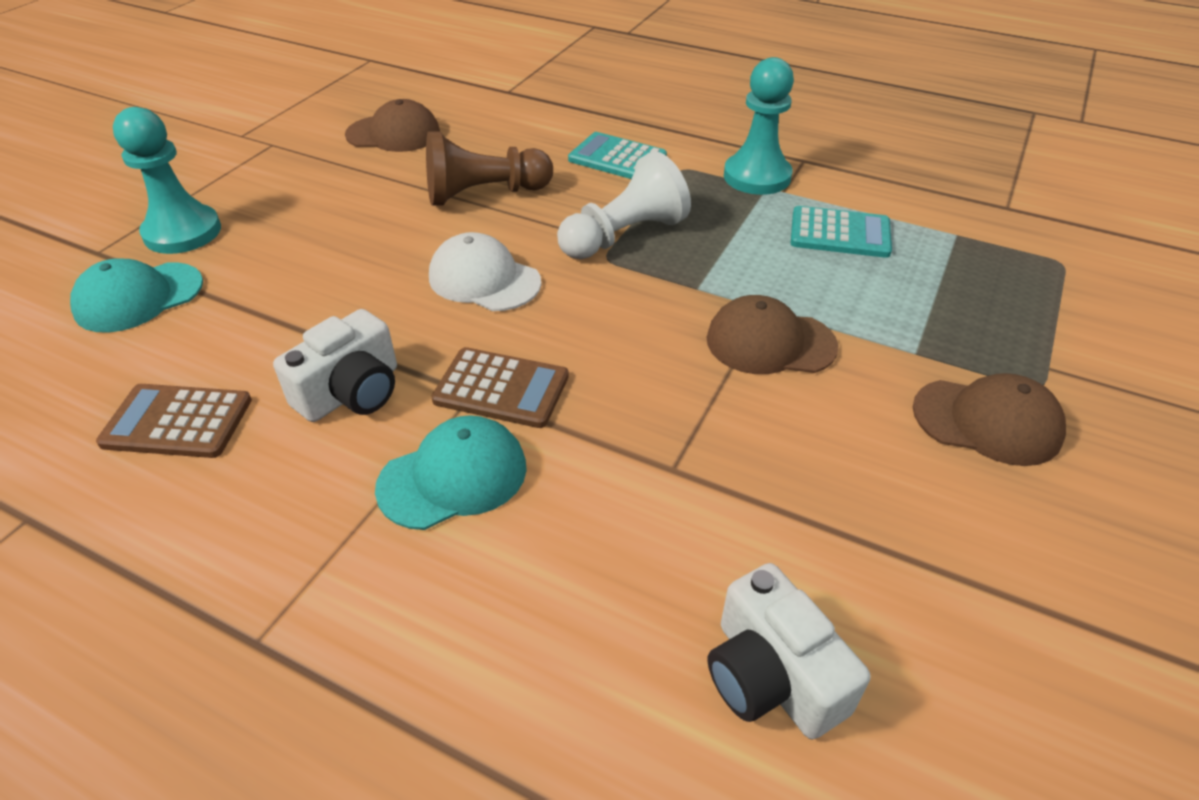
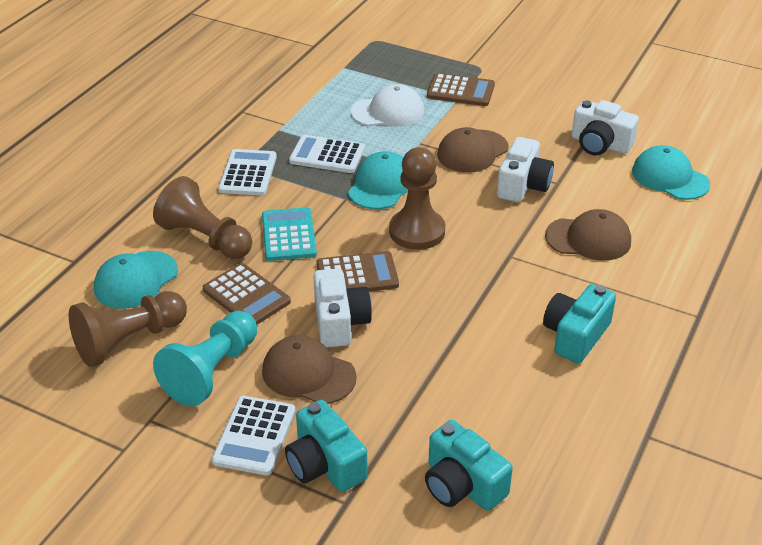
brown calculator: [96,384,252,458] [431,347,569,428] = 2 -> [202,263,291,325] [316,251,399,292] [427,73,495,106] = 3
brown pawn: [426,131,553,206] = 1 -> [69,291,187,367] [153,176,252,259] [389,147,445,250] = 3
turquoise calculator: [568,132,667,179] [791,206,892,258] = 2 -> [262,207,317,261] = 1
turquoise camera: none = 0 -> [285,400,368,492] [425,420,513,511] [543,284,616,363] = 3
turquoise cap: [70,258,203,333] [375,415,527,530] = 2 -> [94,251,178,309] [348,151,408,209] [632,145,710,200] = 3
turquoise pawn: [113,107,221,254] [724,57,794,195] = 2 -> [153,311,257,406] = 1
white calculator: none = 0 -> [212,396,296,476] [218,149,277,196] [289,135,365,173] = 3
white camera: [273,309,397,422] [707,563,871,740] = 2 -> [313,269,372,348] [497,137,554,202] [572,100,639,155] = 3
white pawn: [557,151,691,259] = 1 -> none = 0

